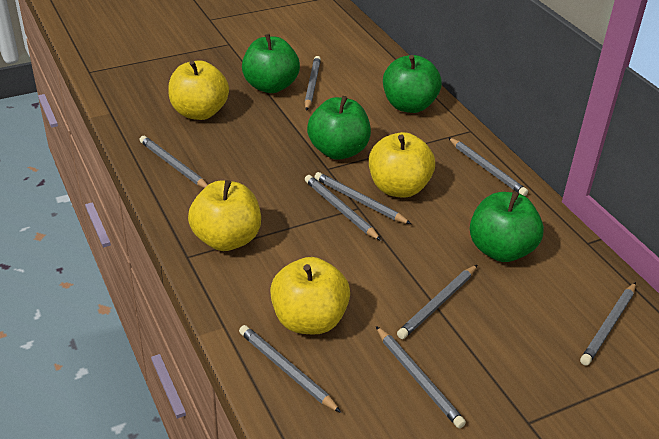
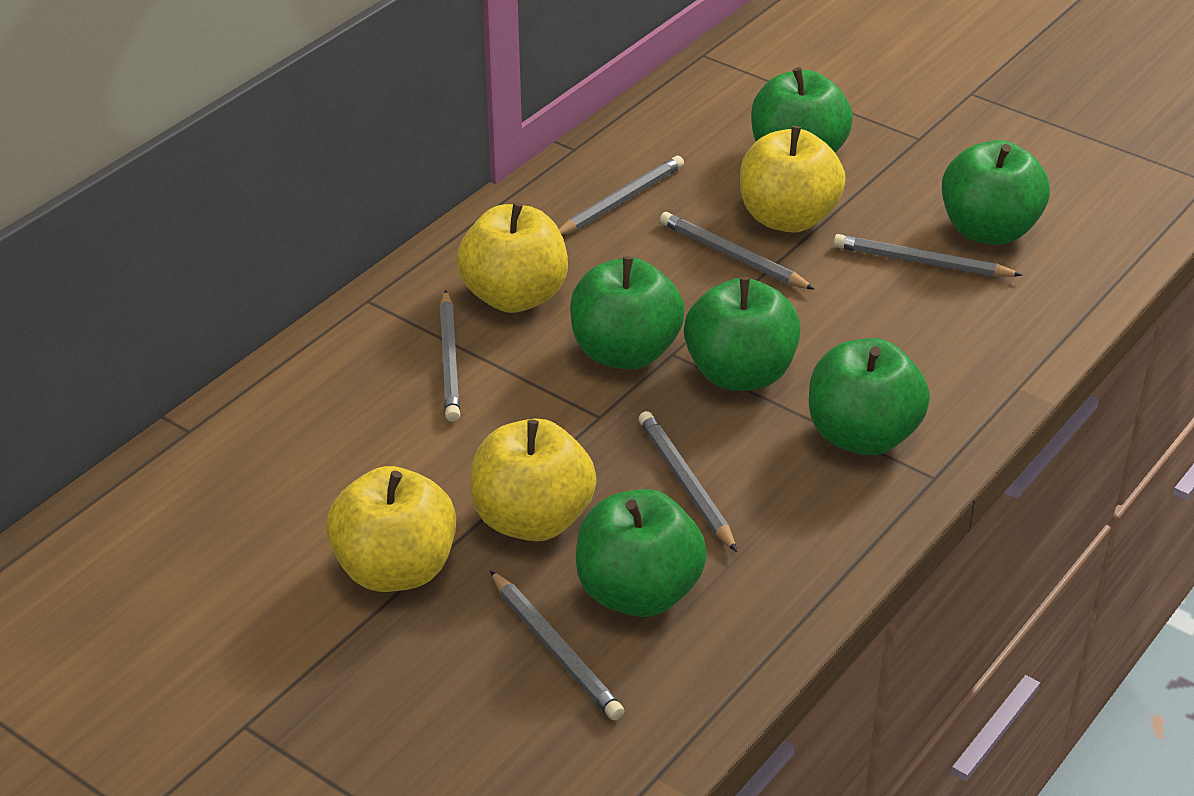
green apple: [242,34,300,93] [307,96,371,160] [383,55,442,113] [470,192,544,262] = 4 -> [570,256,685,370] [576,489,707,617] [684,277,801,391] [751,67,853,153] [809,338,930,455] [942,140,1050,245] = 6
grey pencil: [140,136,208,188] [239,325,341,413] [304,56,321,111] [305,175,381,241] [314,172,411,224] [376,326,466,429] [397,265,477,339] [448,137,528,196] [580,282,636,365] = 9 -> [440,290,460,422] [490,570,624,720] [559,156,684,235] [638,411,737,552] [660,212,815,290] [833,234,1023,277] = 6

